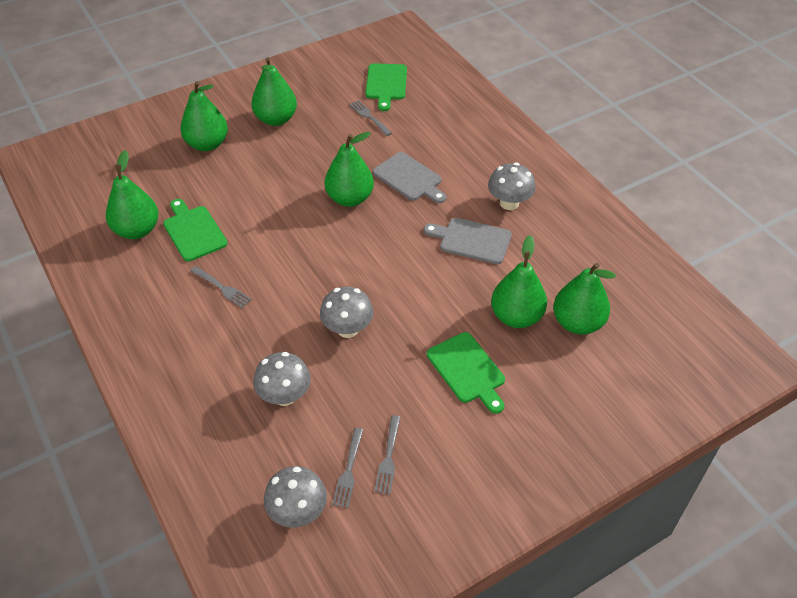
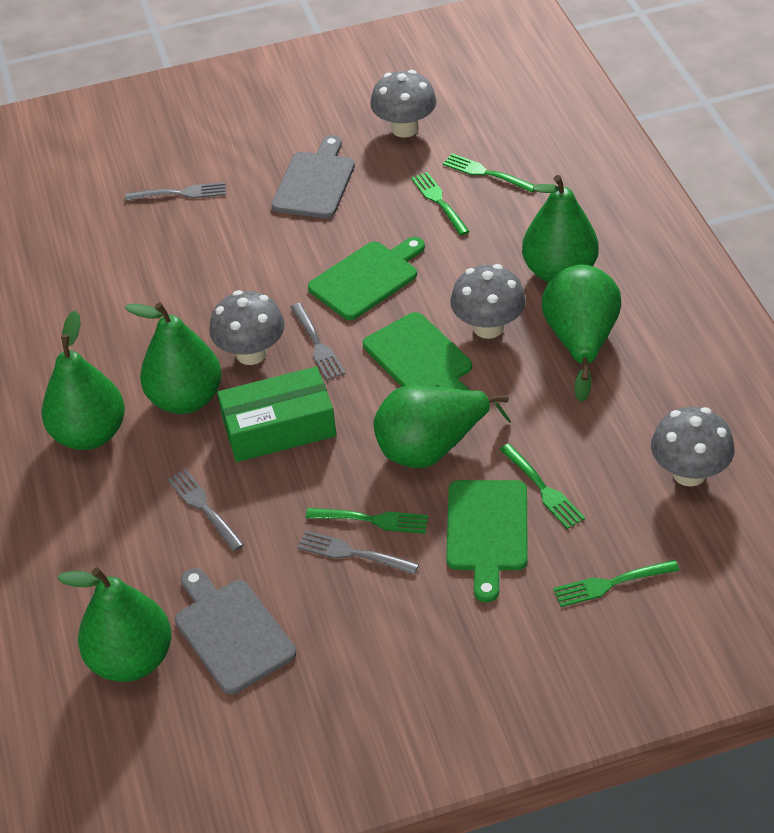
green box: none = 0 -> [217,366,336,462] = 1
green fork: none = 0 -> [306,508,428,534] [411,172,470,236] [443,153,535,192] [499,443,585,529] [553,560,680,607] = 5

